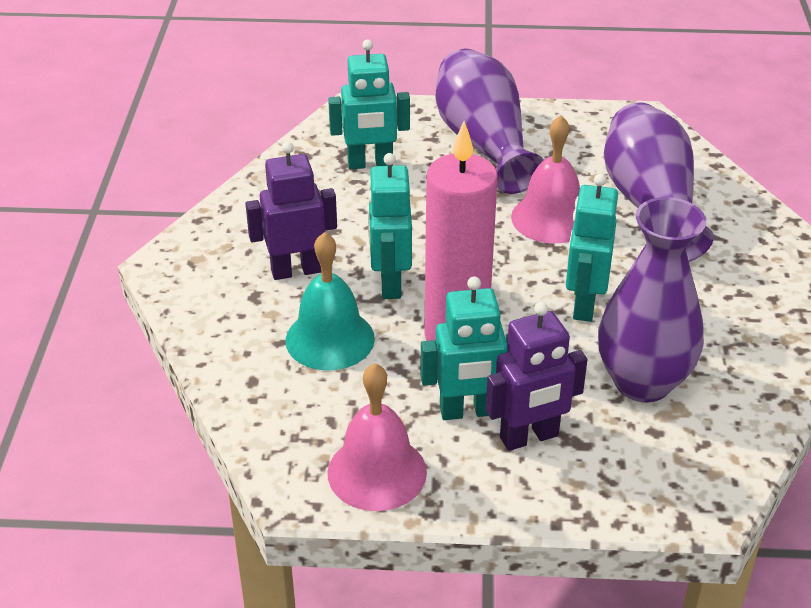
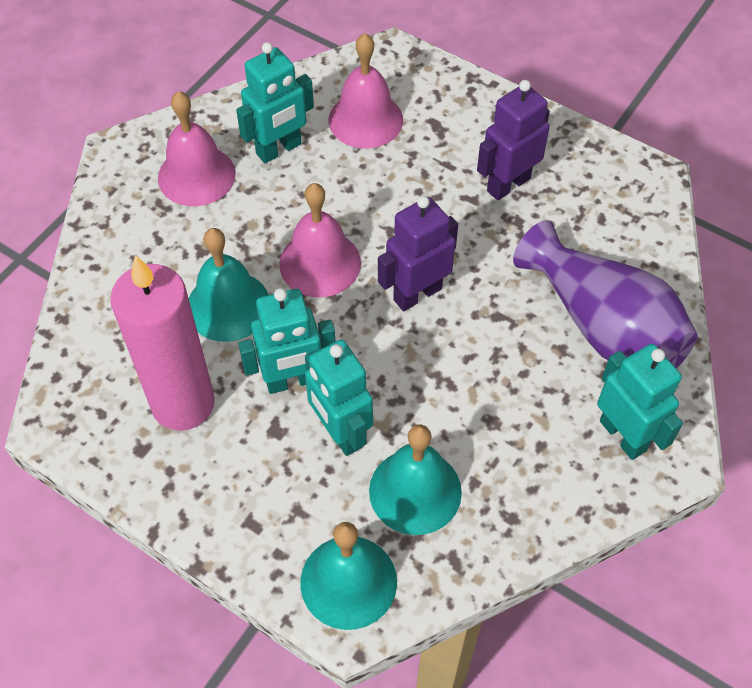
pink bell: [327,363,427,511] [511,115,580,243] = 2 -> [158,91,236,206] [279,183,361,297] [329,33,403,149] = 3
purple vase: [435,49,544,194] [598,197,706,402] [604,102,714,262] = 3 -> [513,220,697,368] = 1
turquoise bell: [286,232,375,371] = 1 -> [189,228,269,342] [300,522,397,630] [369,425,462,535] = 3

